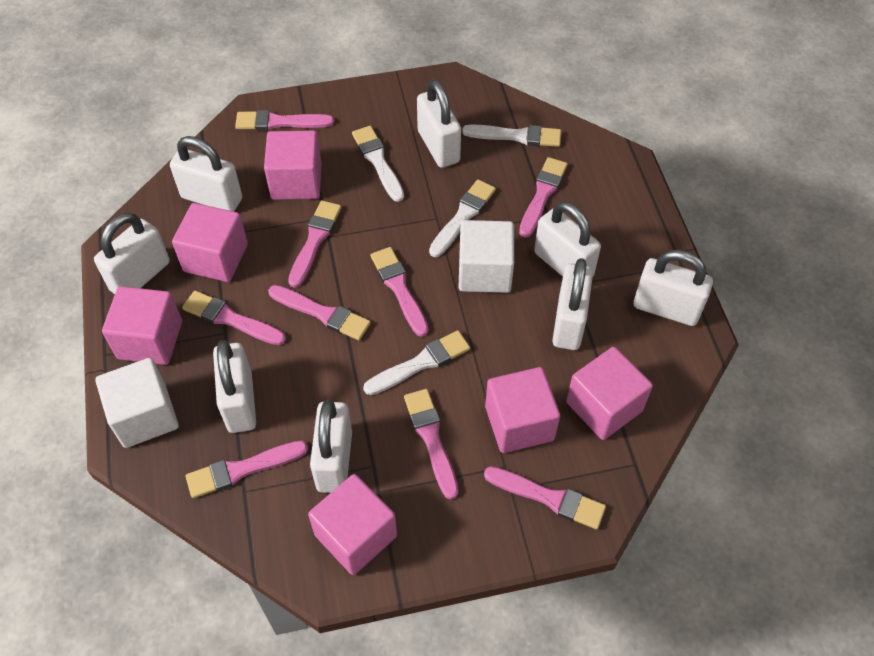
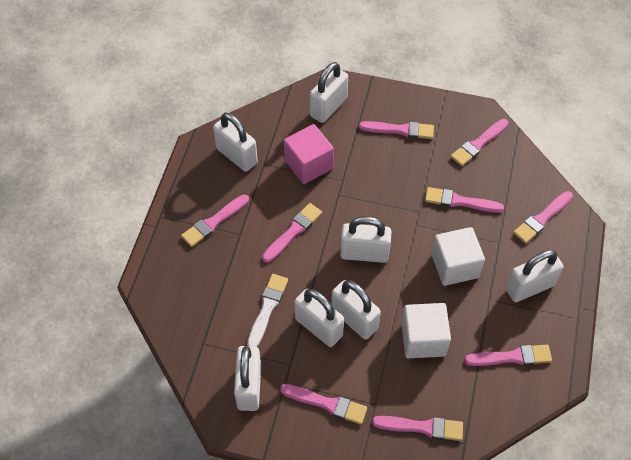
pink cube: [102,286,182,365] [172,203,248,282] [264,130,322,200] [308,474,397,575] [485,367,560,453] [566,347,653,440] = 6 -> [284,124,334,184] = 1
white brush: [352,126,404,202] [363,330,470,395] [429,179,496,257] [462,125,561,147] = 4 -> [247,274,288,347] = 1
white padlock: [94,213,170,294] [170,136,242,212] [213,340,256,433] [310,400,352,493] [417,79,461,168] [534,201,601,277] [552,258,593,350] [633,250,713,326] = 8 -> [213,113,258,172] [234,346,261,411] [294,289,344,347] [310,62,348,123] [331,280,381,340] [340,216,392,263] [506,250,564,302] = 7

